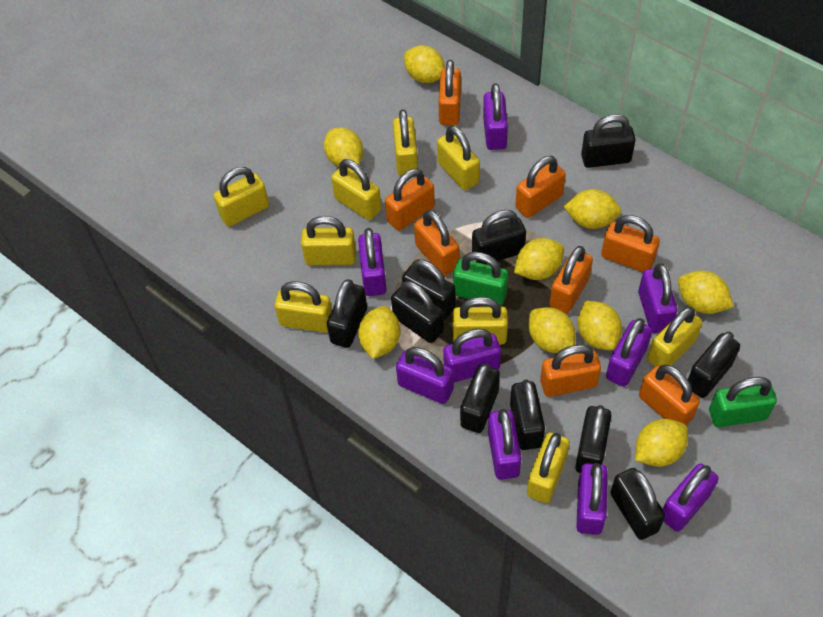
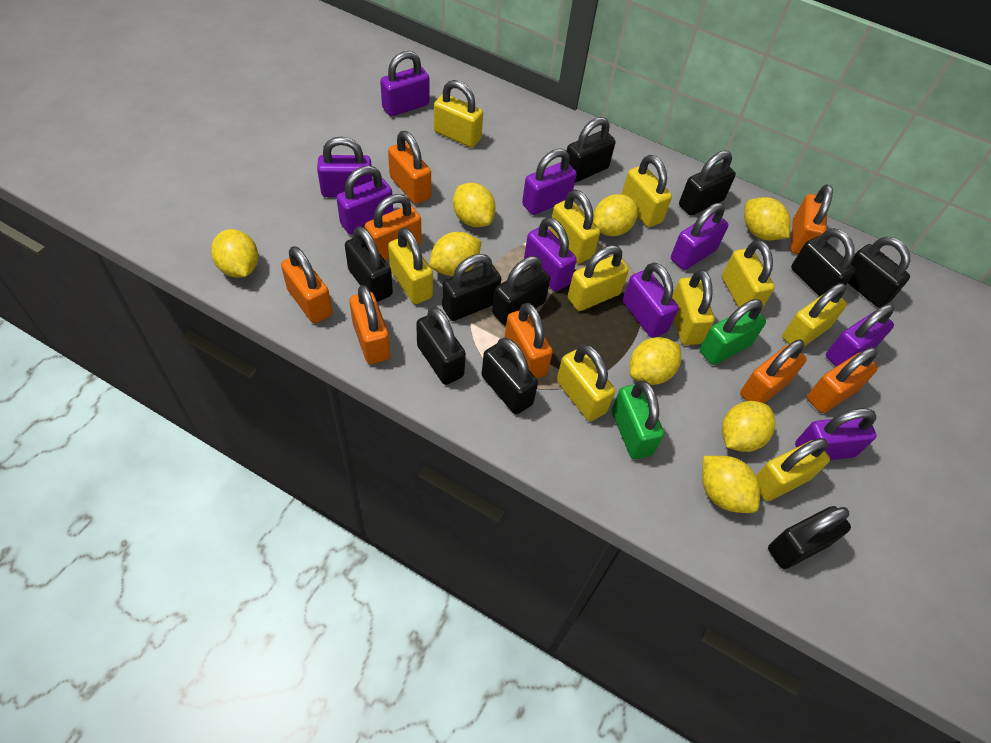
yellow lemon: [324,127,363,167] [358,306,400,359] [404,45,445,83] [514,238,564,280] [529,307,575,353] [563,189,621,229] [578,301,622,350] [635,419,688,467] [678,271,734,314] = 9 -> [211,229,258,278] [429,232,482,276] [453,183,496,227] [593,194,638,236] [630,337,681,385] [702,456,760,513] [722,401,776,452] [744,197,790,241] = 8
yellow padlock: [213,167,269,227] [274,281,332,333] [301,216,356,265] [331,159,382,220] [393,109,418,176] [437,125,480,190] [453,297,508,345] [527,432,570,503] [647,307,702,366] = 9 -> [388,228,433,304] [434,80,483,148] [549,190,600,263] [557,344,615,421] [568,245,629,311] [622,155,672,227] [672,269,715,345] [722,240,775,308] [756,438,830,501] [782,283,847,347] = 10

